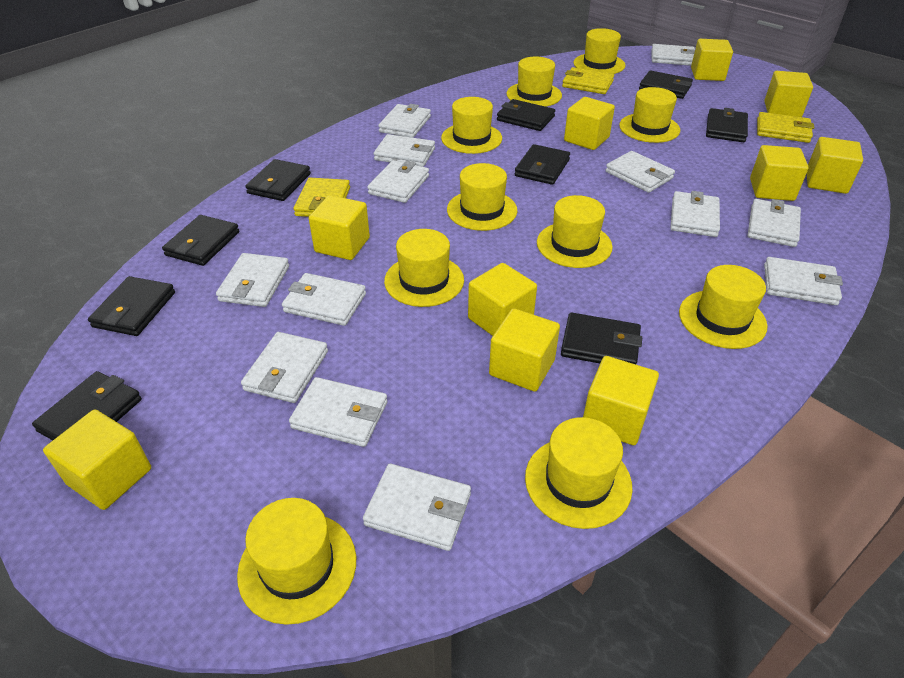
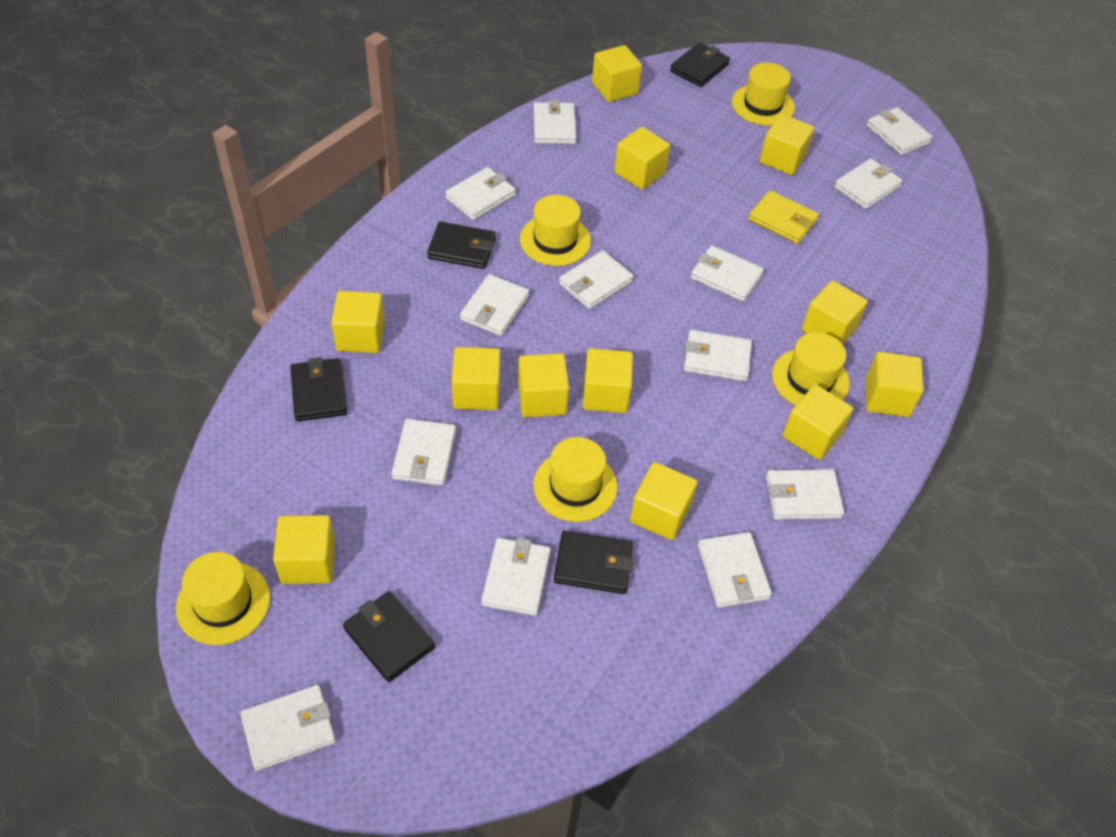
black wallet: [32,371,142,440] [88,276,175,336] [162,215,239,266] [245,159,311,201] [497,99,555,131] [515,144,570,185] [561,312,642,364] [639,70,693,99] [706,108,748,142] = 9 -> [290,357,347,421] [343,591,435,682] [427,222,496,269] [554,531,633,594] [670,42,730,87] = 5
yellow cube: [43,409,151,510] [309,195,370,260] [468,263,537,336] [489,308,560,392] [564,97,615,150] [583,356,659,445] [691,39,733,81] [750,145,809,201] [764,71,813,117] [807,137,863,194] = 10 -> [273,515,335,584] [331,291,385,353] [452,347,500,410] [518,353,569,417] [583,348,633,413] [592,45,642,102] [614,127,670,190] [630,462,697,540] [760,114,814,175] [783,385,853,460] [802,281,868,345] [866,352,923,417] = 12
yellow hat: [237,498,356,625] [384,229,464,307] [441,97,502,154] [447,163,517,231] [506,56,562,107] [525,417,633,529] [537,195,613,268] [574,28,625,74] [619,87,680,143] [679,265,767,349] = 10 -> [176,552,270,645] [520,195,591,266] [533,437,617,522] [732,63,795,126] [772,332,850,405] = 5
yellow wallet: [293,178,350,217] [562,67,614,94] [757,112,814,143] = 3 -> [748,190,819,244] = 1

